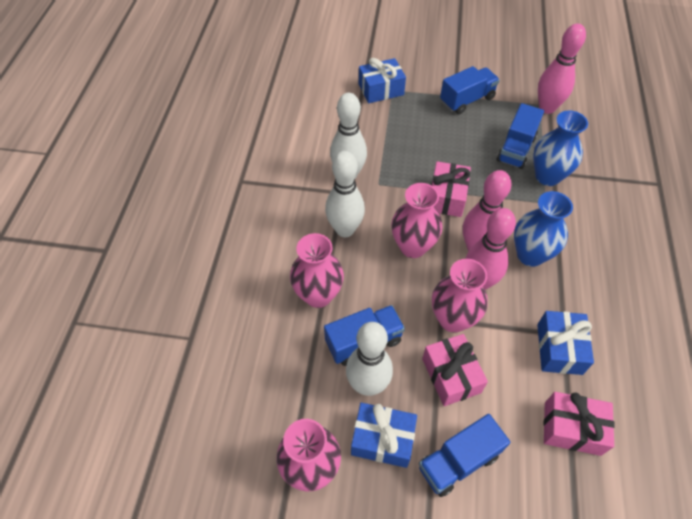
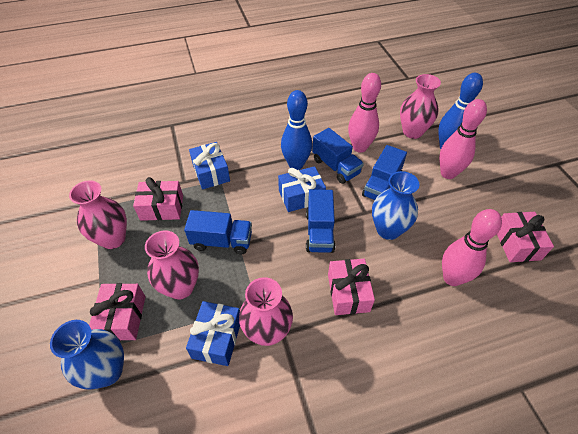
blue bowling pin: none = 0 -> [281,90,312,170] [438,73,483,149] = 2
pink gift: [422,334,488,406] [431,161,471,217] [544,392,615,456] = 3 -> [89,283,145,340] [133,177,183,221] [328,259,375,315] [497,212,554,262] = 4
white bowling pin: [325,151,365,237] [330,93,367,179] [346,322,393,396] = 3 -> none = 0

